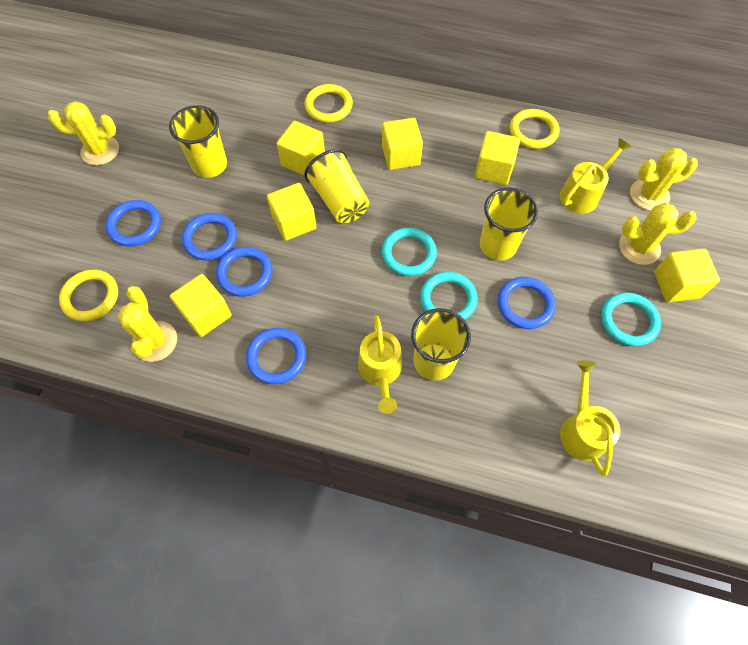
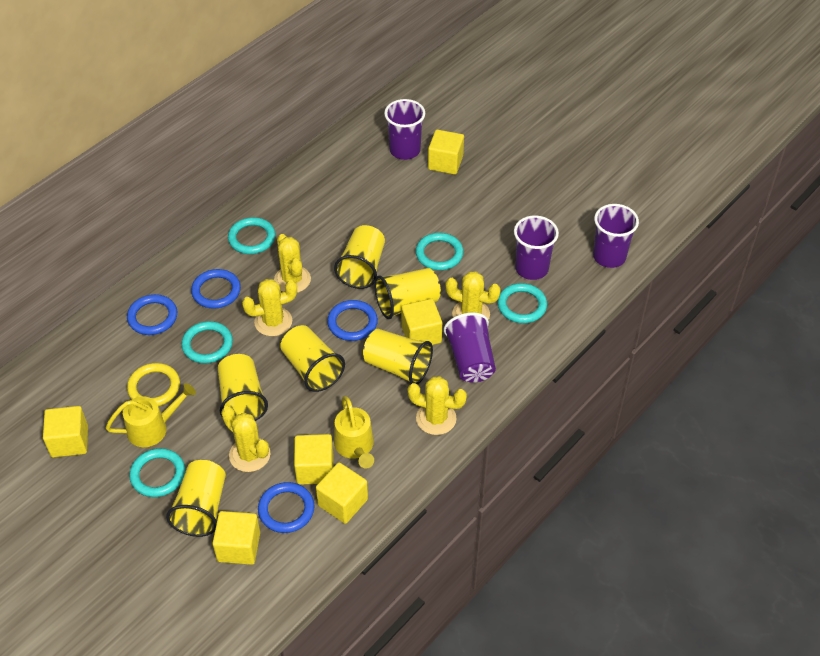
blue ring: [106,200,161,247] [182,213,237,261] [216,246,273,297] [246,328,306,384] [498,277,556,329] = 5 -> [127,294,177,335] [191,269,241,309] [258,482,315,533] [327,300,378,341] = 4
purple cup: none = 0 -> [384,99,425,160] [444,313,496,383] [514,216,559,280] [593,204,639,268] = 4
turquoise ring: [382,227,437,276] [420,272,478,320] [601,293,661,346] = 3 -> [129,448,185,497] [181,321,233,363] [228,217,275,254] [416,233,464,270] [498,283,547,323] = 5
yellow cactus: [48,101,119,165] [117,286,177,362] [619,203,696,265] [630,148,698,211] = 4 -> [221,406,270,472] [242,279,297,336] [274,234,311,293] [408,376,467,435] [446,271,501,320] = 5
yellow cup: [169,105,227,178] [304,149,369,223] [411,308,471,381] [480,187,538,261] = 4 -> [166,460,226,537] [218,354,268,421] [280,325,345,392] [334,225,385,289] [363,329,433,385] [374,268,441,319] = 6
yellow ring: [59,269,118,321] [305,84,353,122] [510,109,559,149] = 3 -> [127,363,180,406] = 1
yellow watering can: [358,315,402,414] [560,138,631,214] [560,360,620,476] = 3 -> [106,383,196,447] [334,396,374,469] = 2

